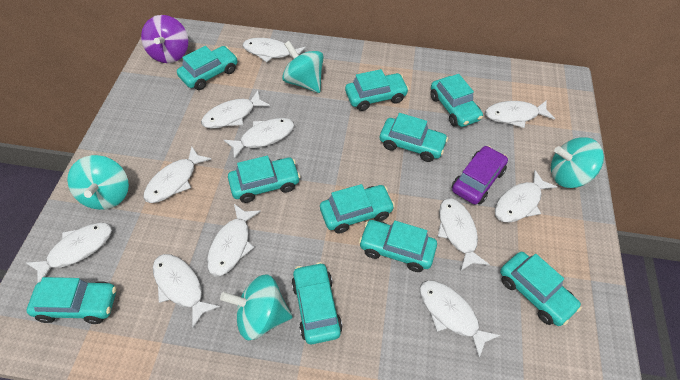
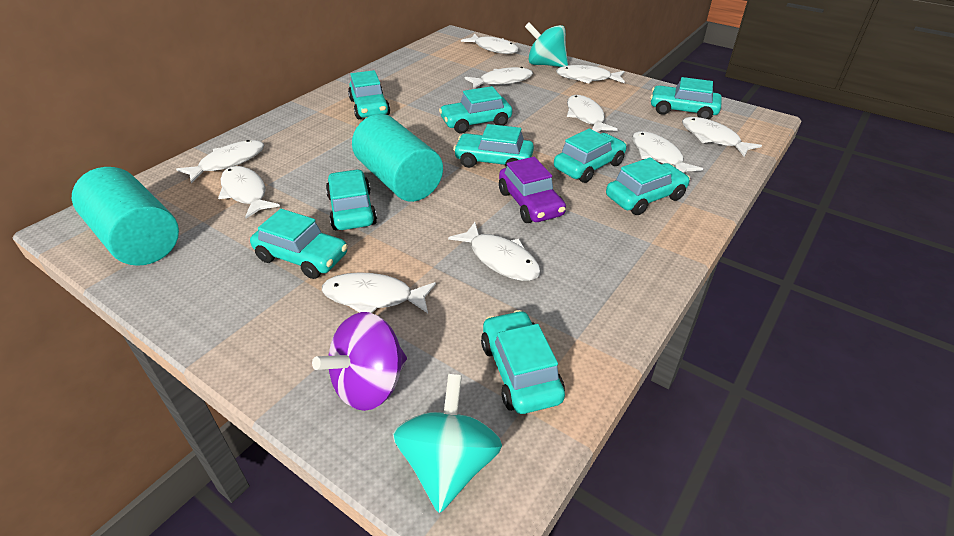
turquoise car: [27,277,116,324] [177,46,238,90] [228,156,300,203] [292,262,343,344] [320,184,395,234] [345,69,409,111] [359,220,437,272] [380,113,448,162] [430,74,483,127] [500,252,582,326] = 10 -> [250,209,348,279] [326,169,377,230] [348,70,390,119] [439,86,512,133] [453,124,534,168] [481,310,565,414] [554,128,627,183] [606,157,690,215] [650,77,722,119] = 9
turquoise cylinder: none = 0 -> [72,167,179,266] [352,114,443,202] = 2
turquoise spinning top: [67,155,129,210] [220,274,293,340] [282,41,324,93] [551,137,604,188] = 4 -> [393,374,502,513] [525,22,568,67] = 2
white fish: [26,223,112,282] [144,147,211,203] [153,254,220,328] [201,91,270,129] [207,204,261,277] [224,118,295,159] [243,38,306,62] [420,280,500,358] [438,198,490,271] [485,100,555,128] [495,170,557,222] = 11 -> [176,140,264,184] [218,166,280,218] [322,272,436,313] [448,222,541,281] [461,34,519,54] [464,67,533,89] [556,65,625,84] [567,95,618,132] [632,131,703,173] [682,117,762,157] = 10

